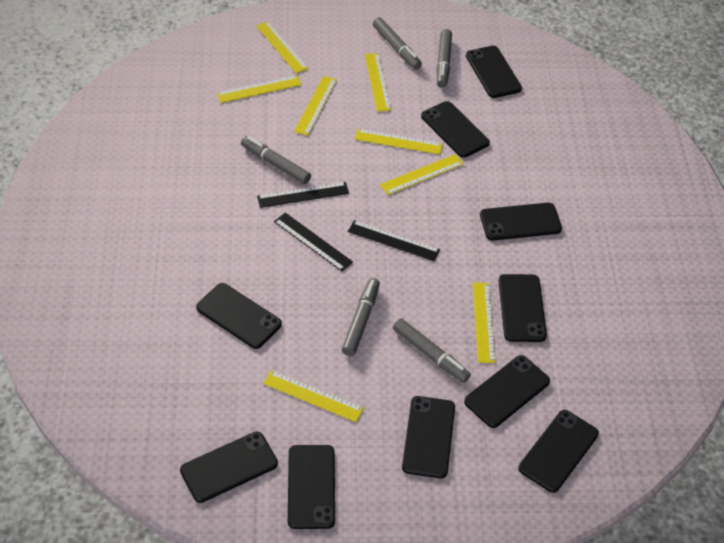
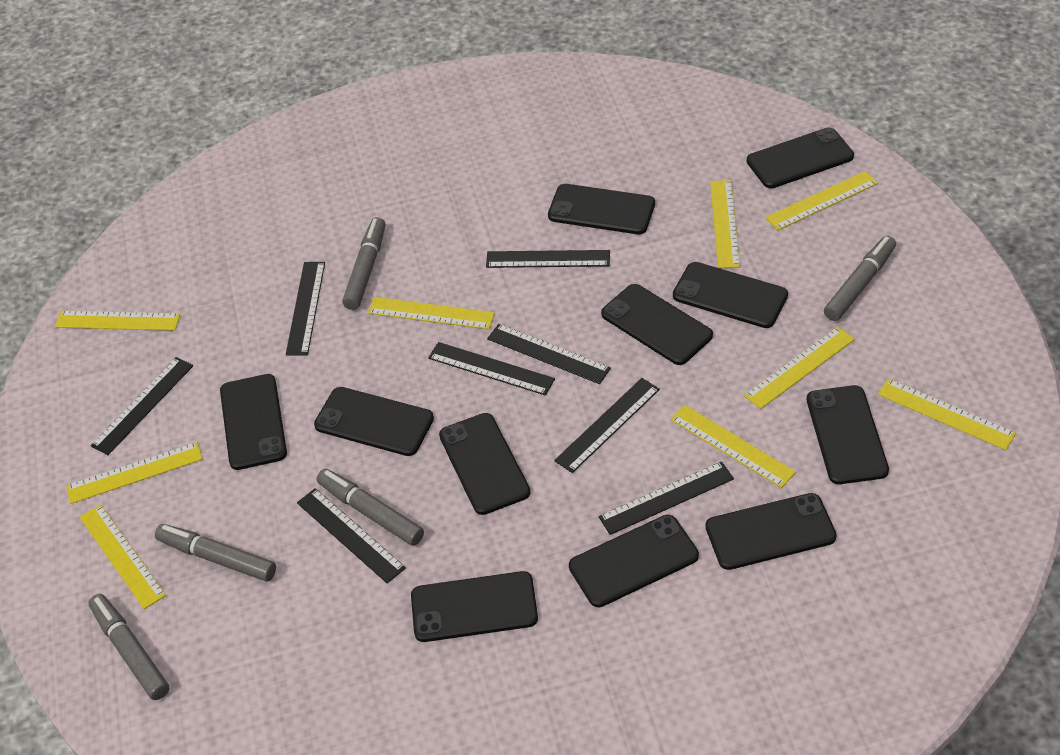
black phone: [180,432,278,503] [196,283,282,349] [288,445,335,529] [402,396,455,478] [421,101,490,158] [464,355,550,428] [466,46,522,98] [480,203,562,241] [499,274,547,342] [518,410,599,493] = 10 -> [220,374,287,470] [314,387,434,456] [411,571,538,642] [439,413,531,515] [548,184,655,234] [569,515,699,607] [601,284,713,365] [673,262,788,328] [706,493,837,570] [747,127,854,188] [807,385,889,484] = 11
black ruler: [257,182,349,208] [274,213,353,271] [348,220,440,262] = 3 -> [91,357,193,455] [286,262,325,355] [297,488,406,584] [428,342,555,396] [486,250,610,268] [487,324,611,384] [554,378,660,473] [598,461,734,535] = 8
yellow ruler: [216,75,302,103] [256,21,309,73] [263,370,364,422] [294,76,337,136] [355,129,443,154] [365,53,392,112] [380,154,464,195] [473,283,496,363] = 8 -> [55,311,180,331] [66,442,203,504] [79,504,166,609] [368,297,495,329] [670,405,796,488] [710,180,740,268] [744,327,855,409] [766,171,878,230] [878,378,1016,450] = 9

